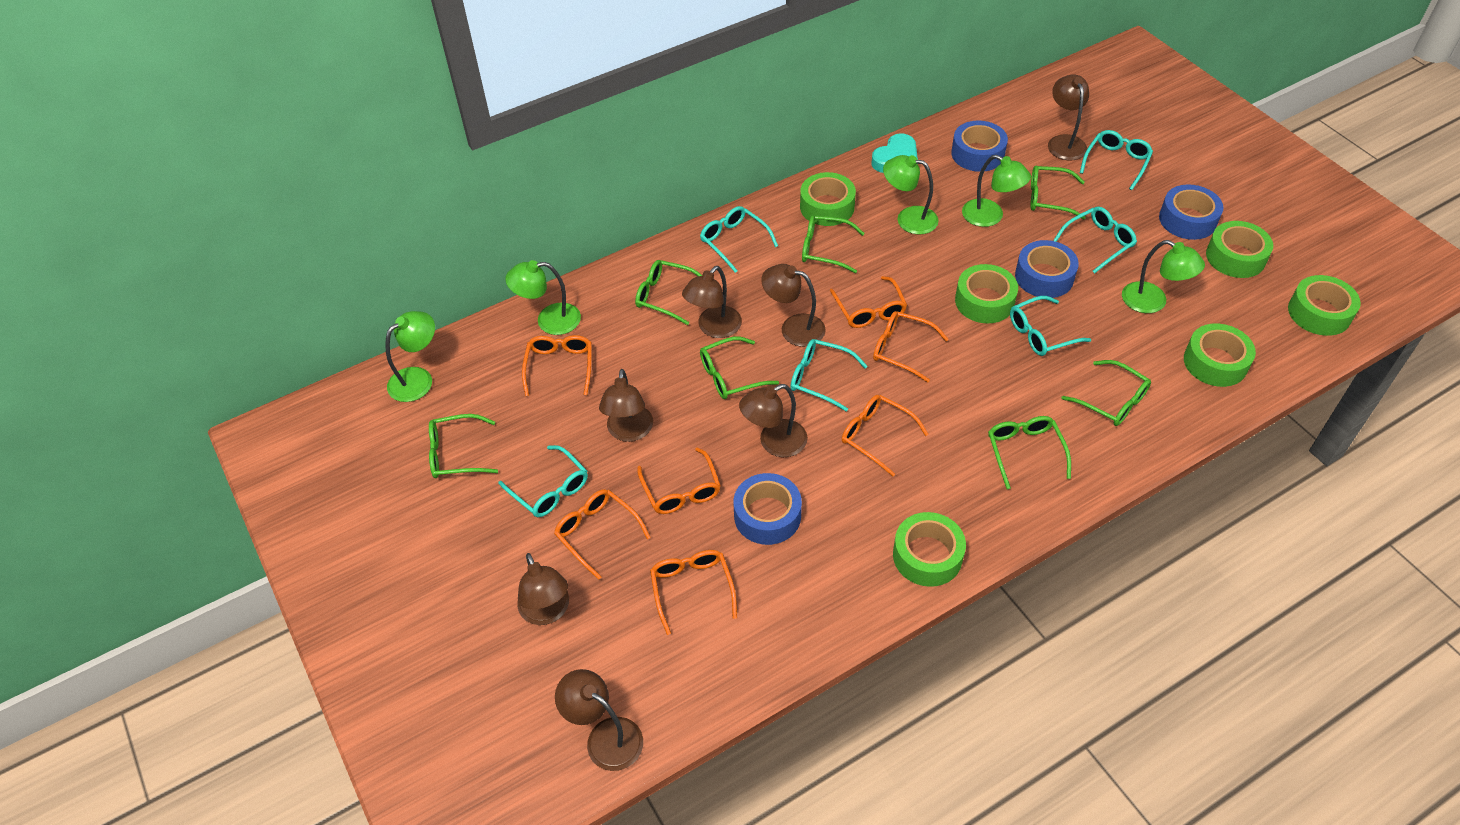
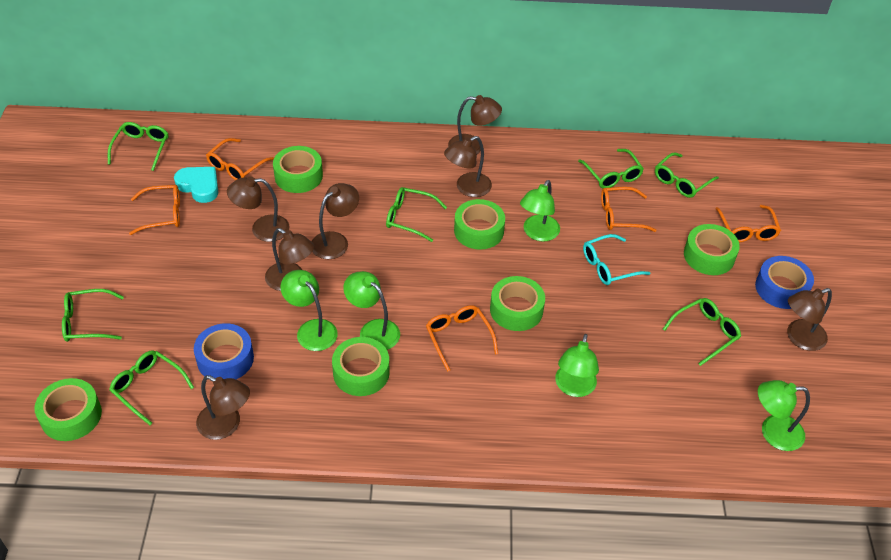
blue tape: [734,473,802,545] [951,121,1008,172] [1015,240,1079,298] [1159,184,1223,240] = 4 -> [194,323,254,379] [755,256,814,309] = 2
orange glasses: [522,335,592,396] [554,489,651,580] [637,447,721,514] [650,550,737,635] [830,276,907,328] [842,395,929,476] [873,311,949,382] = 7 -> [129,185,180,235] [206,138,274,180] [426,305,498,371] [601,187,657,232] [715,205,781,242] = 5
turquoise glasses: [499,445,588,517] [700,206,778,273] [790,339,868,412] [1010,296,1091,356] [1053,207,1137,273] [1080,130,1153,190] = 6 -> [583,234,651,285] = 1

